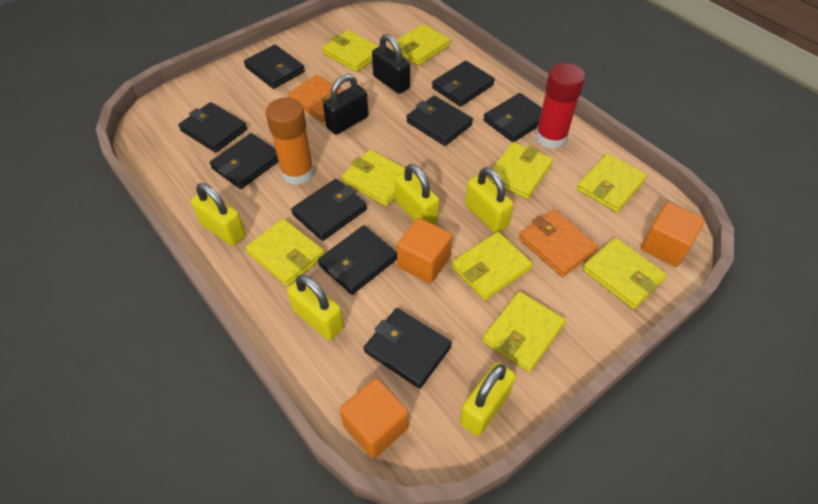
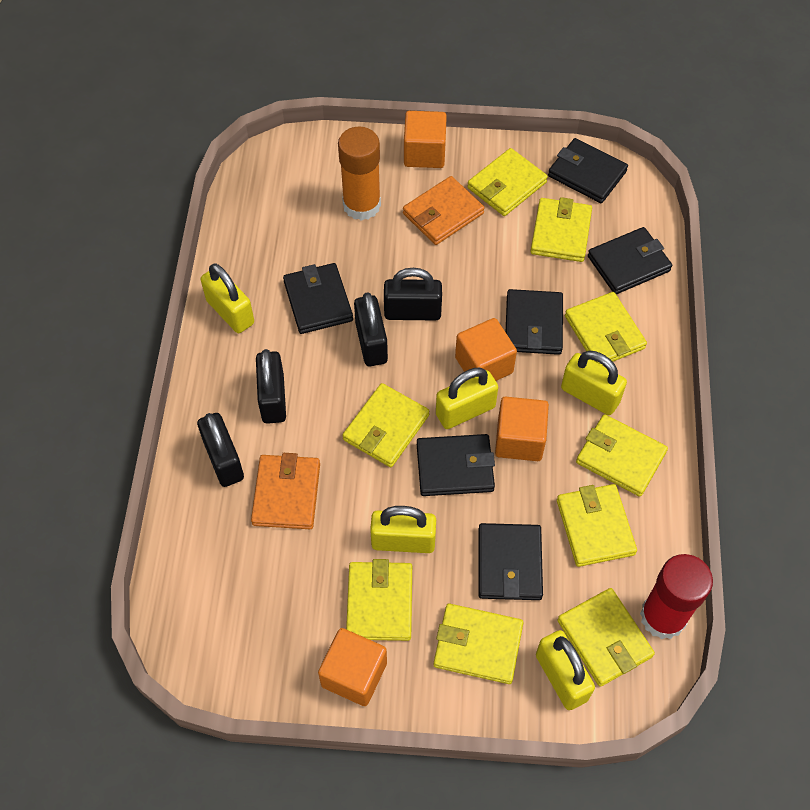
black padlock: [323,74,368,135] [372,34,410,94] = 2 -> [197,413,244,487] [256,349,286,424] [354,293,388,366] [384,268,442,320] = 4
black wallet: [178,102,247,153] [210,133,279,189] [244,45,305,89] [291,179,367,241] [318,225,397,295] [364,308,452,388] [406,96,473,146] [432,61,495,107] [483,93,542,142] = 9 -> [283,263,353,334] [417,434,495,496] [478,523,543,600] [506,289,563,355] [548,138,628,203] [588,227,672,294] = 6
orange cube: [340,378,408,459] [397,218,452,284] [641,202,705,267] = 3 -> [318,628,387,706] [404,111,447,168] [455,318,517,381] [495,396,549,461] = 4

